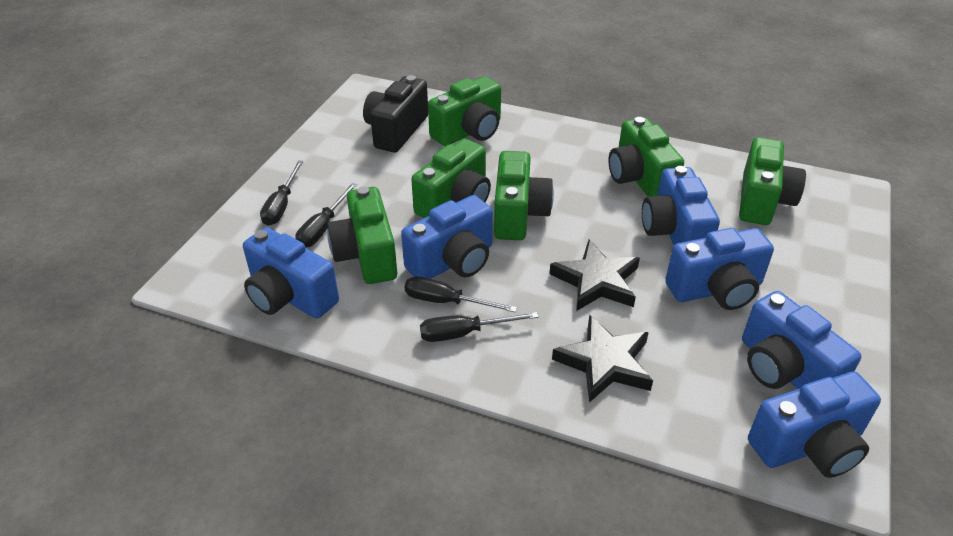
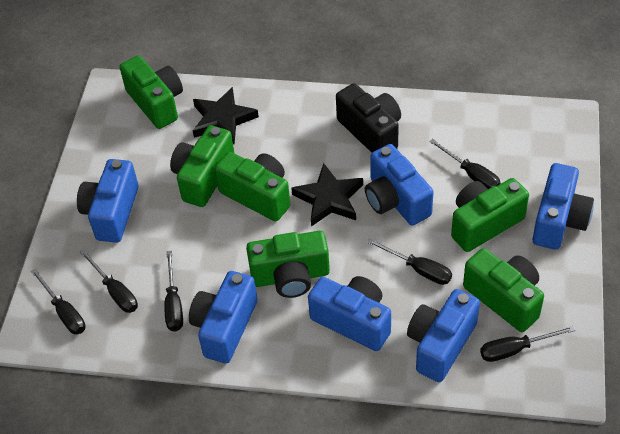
black screwdriver: [260,160,304,226] [295,183,357,248] [405,276,517,312] [420,312,539,342] = 4 -> [31,268,86,334] [80,249,138,313] [164,251,183,332] [367,238,452,285] [430,139,501,189] [480,326,576,362] = 6

